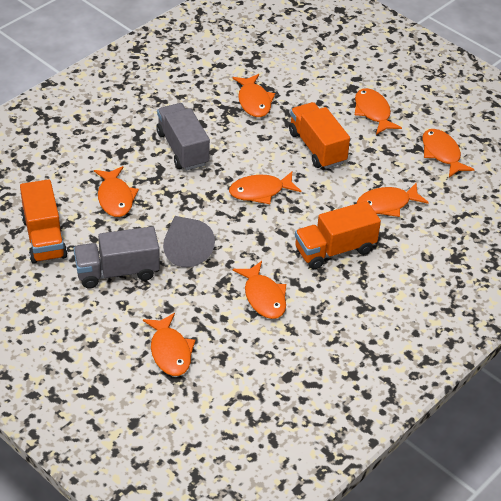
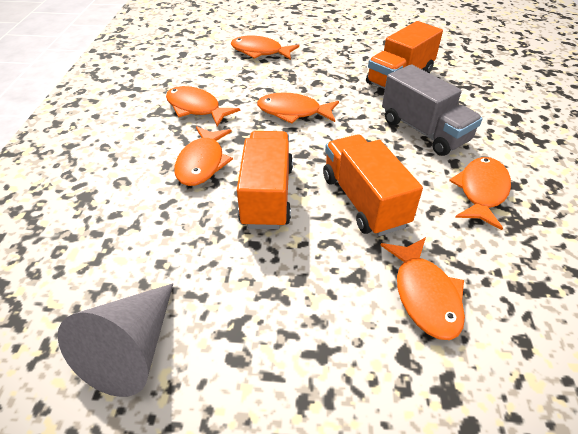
grey truck: [73,226,160,288] [156,103,210,170] = 2 -> [382,64,482,156] = 1
orange fish: [94,166,139,217] [143,313,195,376] [229,172,301,204] [232,74,275,117] [233,261,286,319] [355,88,402,135] [357,183,429,217] [422,129,475,177] = 8 -> [166,86,240,127] [174,126,233,186] [231,36,299,60] [257,92,339,124] [380,237,465,340] [449,157,511,230] = 6

